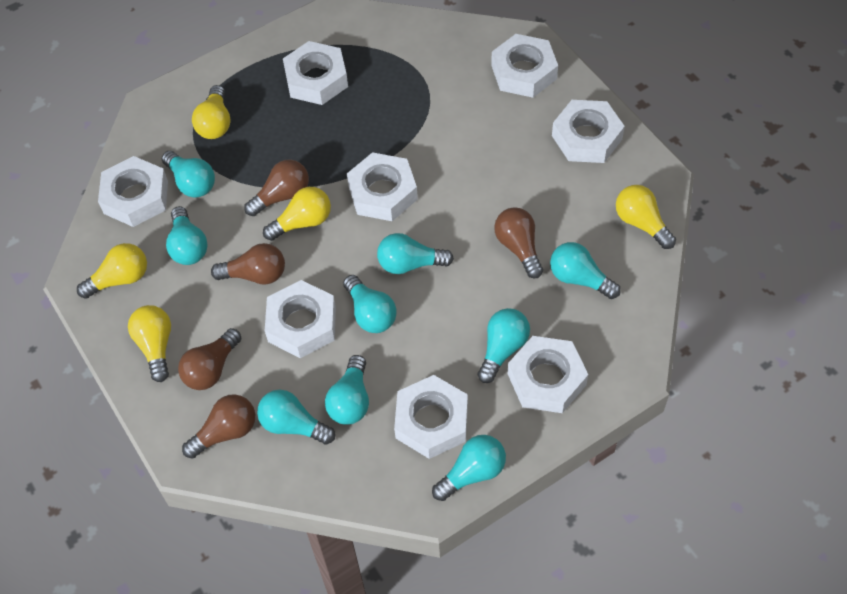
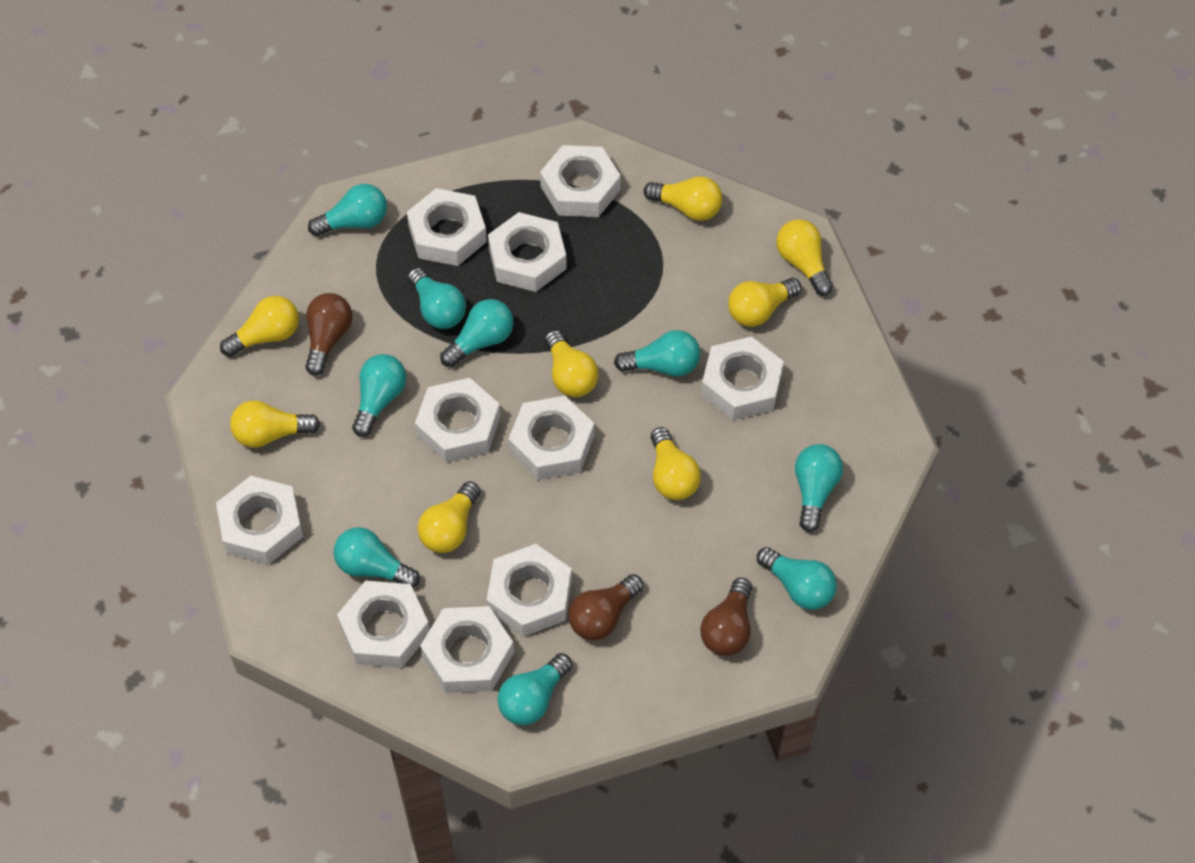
brown light bulb: [178,328,241,390] [182,394,255,459] [211,243,285,285] [244,159,309,216] [494,207,543,279] = 5 -> [305,293,352,376] [568,574,644,640] [700,578,752,656] = 3
white nut: [98,156,168,227] [265,280,336,358] [283,41,348,105] [347,152,418,221] [394,375,468,459] [491,34,558,98] [508,336,588,413] [552,100,625,163] = 8 -> [216,476,303,564] [337,581,430,668] [407,188,487,266] [415,378,501,463] [420,606,514,693] [487,544,572,637] [488,212,567,292] [508,396,594,480] [540,145,621,217] [701,336,784,420] = 10
yellow light bulb: [77,243,147,299] [128,305,171,382] [192,85,230,139] [263,187,331,241] [616,185,676,249] = 5 -> [220,296,299,357] [230,400,320,448] [418,481,481,553] [545,330,598,397] [644,176,722,221] [651,427,701,500] [728,278,801,327] [776,219,833,296] = 8

